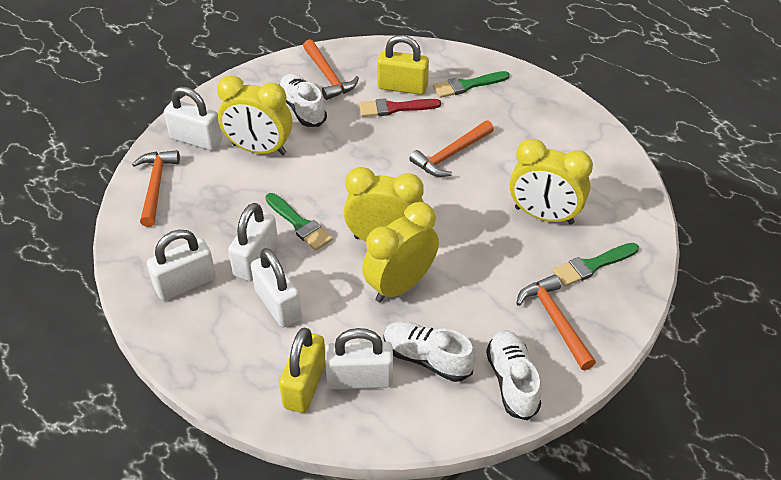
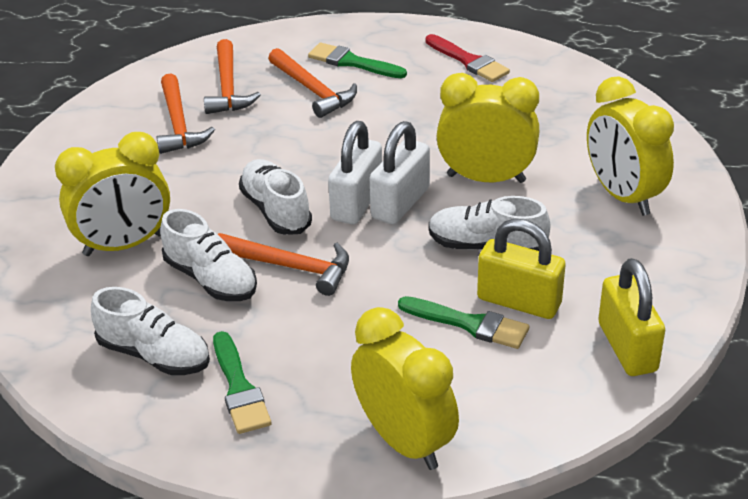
white padlock: [147,230,216,301] [164,87,222,151] [228,203,278,281] [251,248,302,328] [325,328,393,389] = 5 -> [328,121,382,224] [370,121,430,224] = 2
white shoe: [279,74,327,127] [383,321,476,382] [486,330,541,420] = 3 -> [91,287,210,375] [160,209,257,301] [239,159,312,235] [428,196,550,251] = 4

